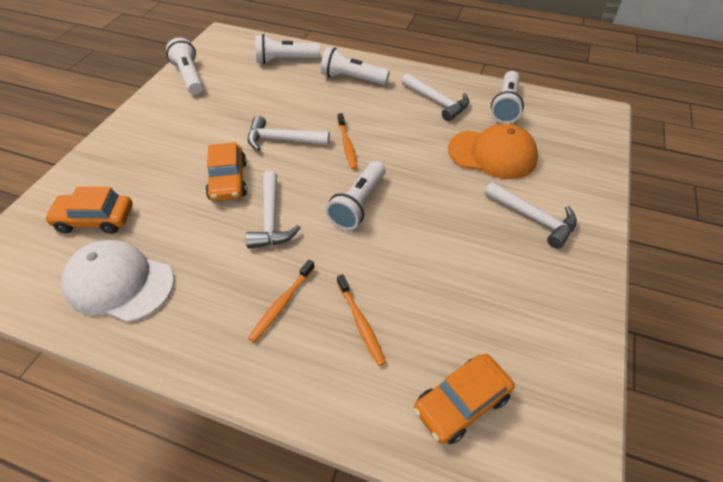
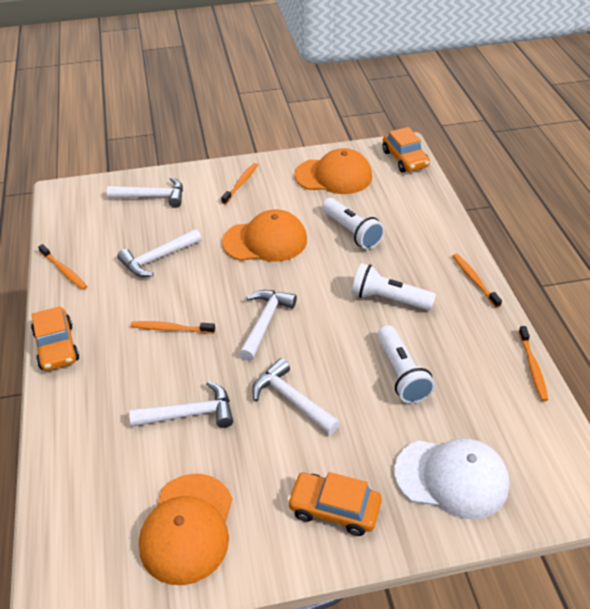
orange cap: [448,124,538,179] = 1 -> [139,474,232,585] [222,210,307,262] [295,148,372,194] = 3
orange toothbrush: [248,260,315,342] [337,274,386,366] [338,113,357,170] = 3 -> [38,244,87,290] [131,321,215,334] [221,163,258,205] [453,254,502,308] [519,326,548,401] = 5
white flashlight: [166,38,203,95] [255,34,320,64] [321,47,390,85] [326,161,386,230] [491,71,524,124] = 5 -> [322,198,384,250] [352,263,436,311] [377,325,435,404] = 3
white hammer: [245,171,301,249] [248,116,330,151] [401,73,469,121] [484,182,577,249] = 4 -> [107,177,183,208] [117,229,201,277] [129,381,233,428] [239,290,297,361] [252,358,340,435] = 5

